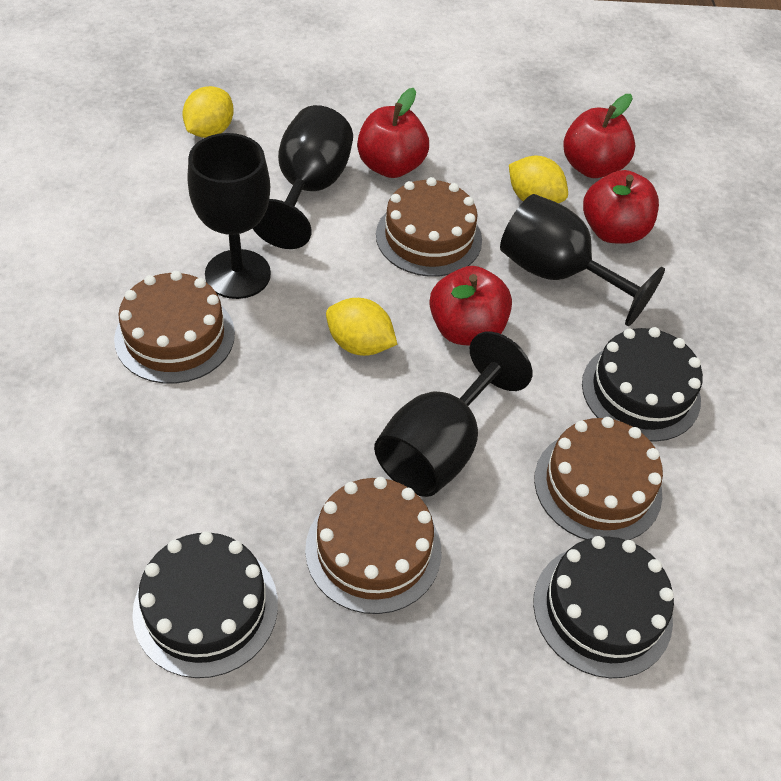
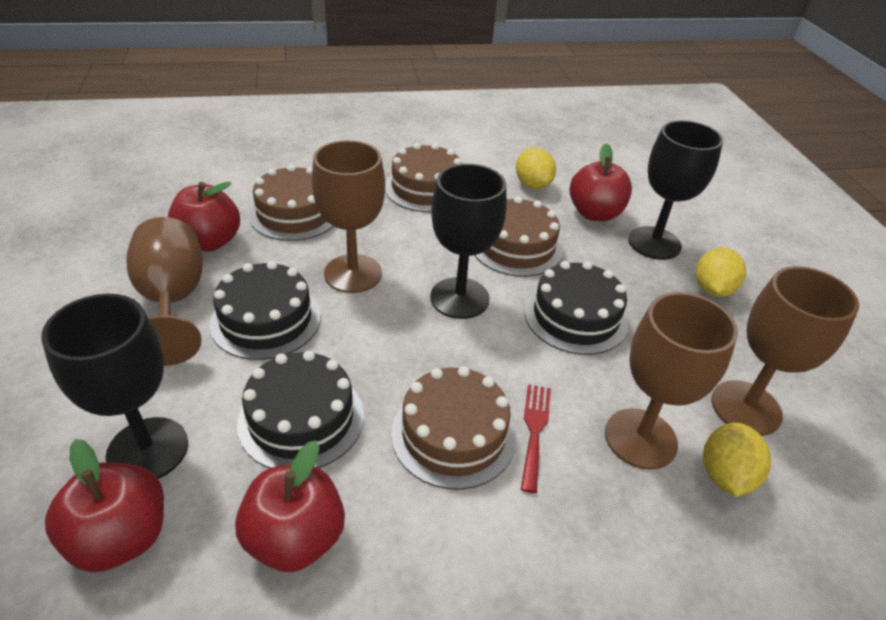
black goblet: [188,133,271,299] [253,105,353,249] [374,331,532,497] [500,194,665,326] = 4 -> [41,294,188,479] [430,164,507,319] [628,120,723,260] = 3
brown goblet: none = 0 -> [126,217,203,366] [312,140,385,293] [605,292,738,470] [711,266,859,436] = 4
red fork: none = 0 -> [521,384,551,493] = 1

